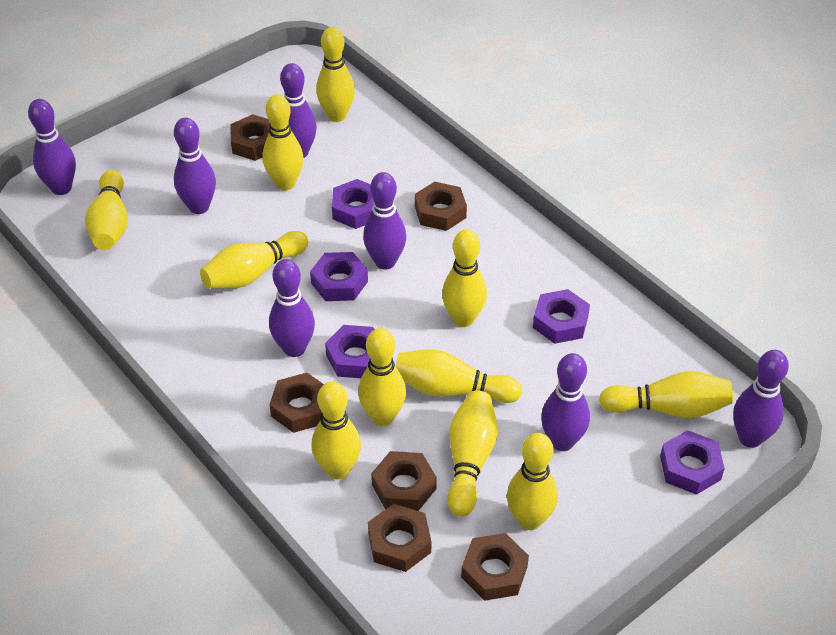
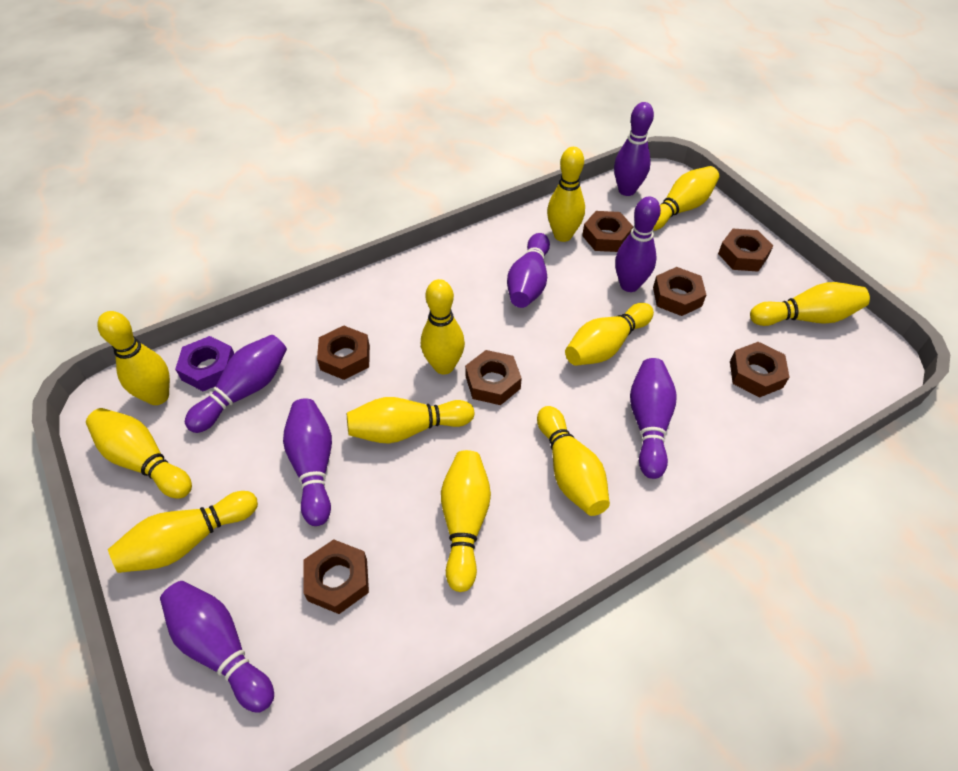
brown nut: [231,114,270,161] [270,373,324,433] [368,504,431,572] [371,451,437,511] [415,182,467,231] [461,533,529,601] = 6 -> [304,539,369,614] [317,326,370,380] [465,350,522,405] [582,211,633,252] [653,267,706,316] [718,229,773,272] [730,342,789,397] = 7
purple nut: [310,252,368,301] [325,325,375,378] [332,179,374,229] [533,289,590,344] [660,430,725,495] = 5 -> [175,336,234,391] = 1

